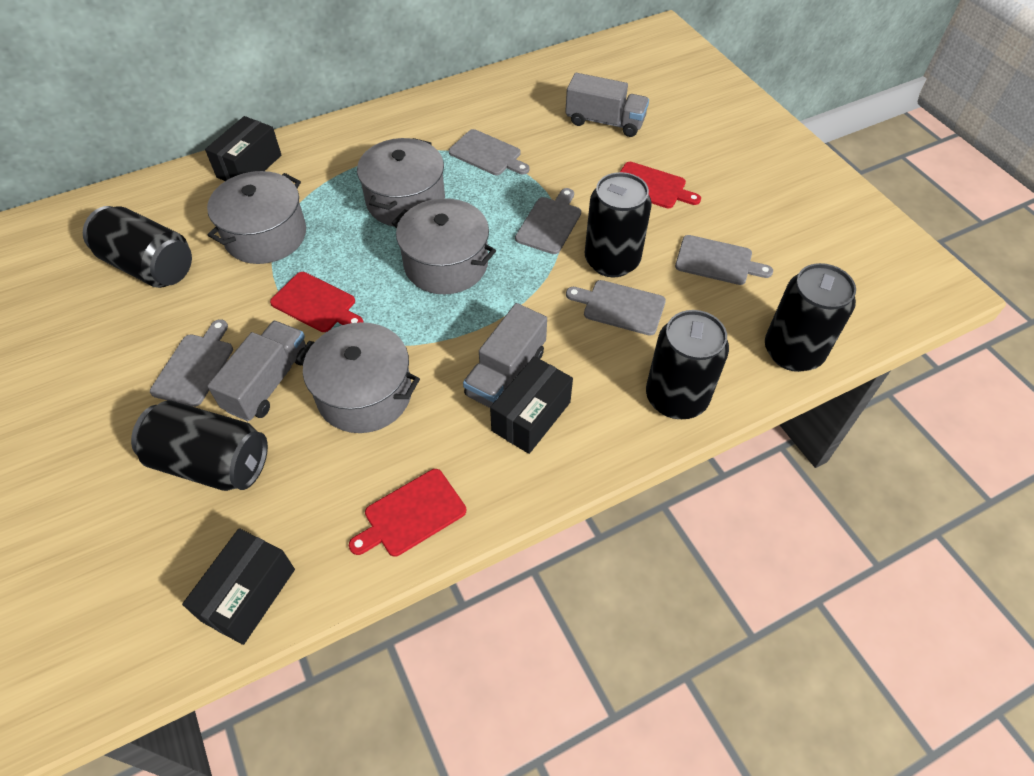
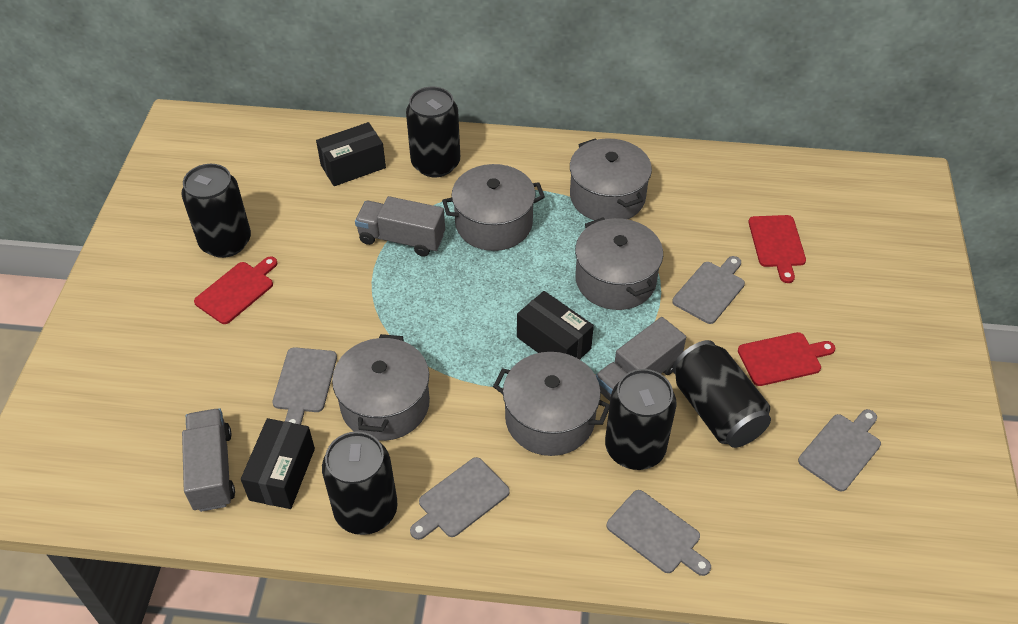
grey pot: [207,171,306,264] [296,322,420,433] [357,138,445,227] [392,198,496,294] = 4 -> [332,334,430,441] [442,164,545,251] [493,352,610,456] [570,138,652,220] [575,218,663,310] = 5

